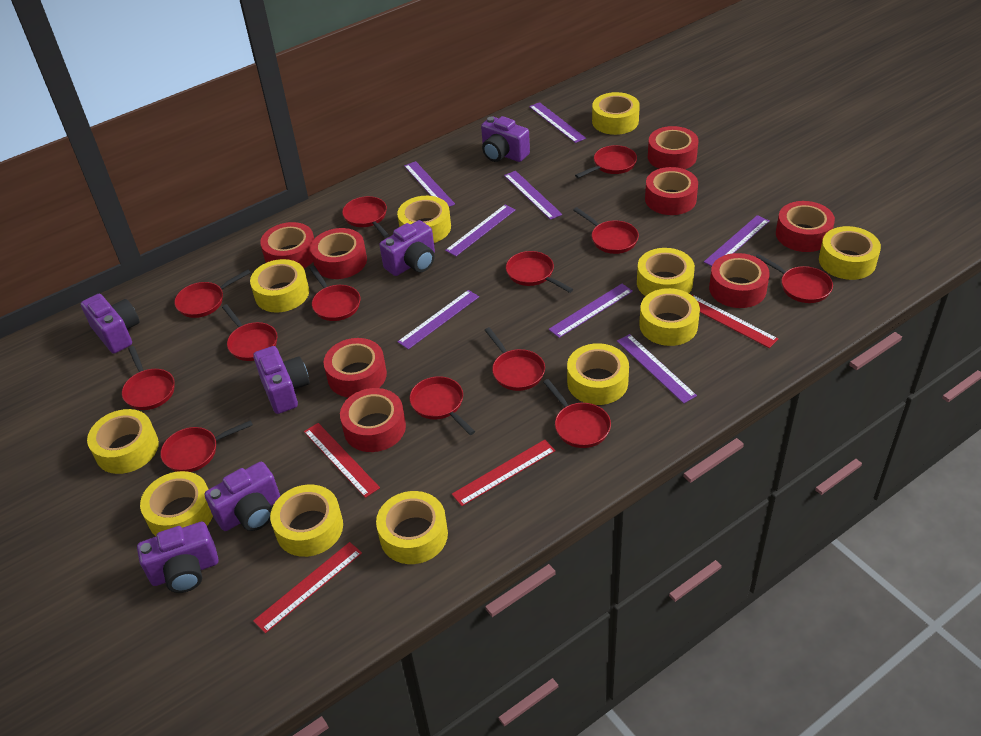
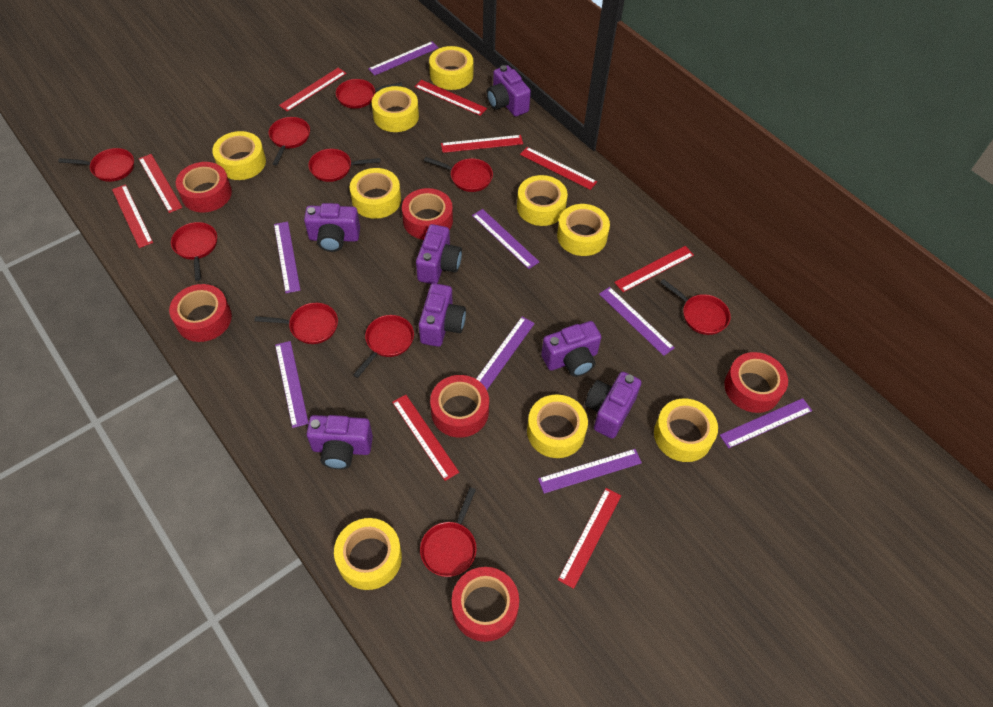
purple camera: [81,294,140,354] [137,522,218,593] [204,462,280,531] [253,346,310,414] [379,220,435,276] [481,116,530,162] = 6 -> [304,203,360,252] [307,415,373,469] [416,224,462,284] [419,283,466,347] [487,65,531,117] [541,321,601,377] [585,372,641,439] = 7
red pan: [122,346,175,410] [160,420,253,472] [174,270,251,318] [222,304,277,361] [309,266,360,321] [342,196,389,238] [409,376,475,435] [485,327,545,391] [506,251,573,293] [543,379,611,448] [573,207,639,254] [575,145,637,178] [755,254,833,303] = 13 -> [58,148,134,182] [171,222,217,281] [255,303,338,344] [269,117,310,165] [308,149,381,182] [336,79,402,109] [353,315,414,378] [420,487,477,577] [424,157,493,192] [660,279,731,335] = 10
red ruler: [253,542,362,633] [304,423,380,498] [452,440,556,506] [692,295,778,348] = 4 -> [112,185,153,248] [139,154,182,213] [279,68,346,112] [392,395,459,481] [415,80,487,116] [441,135,523,153] [520,147,597,190] [558,488,621,589] [614,246,694,292] = 9
red tape: [260,222,314,268] [310,228,367,279] [324,338,387,398] [340,388,406,452] [645,167,698,215] [648,126,698,169] [709,253,770,308] [776,201,835,252] = 8 -> [169,284,232,342] [176,162,232,212] [402,188,453,240] [430,375,489,438] [452,567,519,642] [724,352,788,413] = 6
yellow tape: [87,409,159,474] [140,471,213,536] [250,259,309,313] [270,485,343,557] [376,491,448,564] [397,196,451,243] [567,343,629,405] [592,92,640,135] [637,248,695,296] [639,288,700,346] [819,226,881,280] = 11 -> [212,131,266,180] [334,518,402,590] [350,168,401,219] [372,86,419,132] [429,46,473,90] [517,175,568,226] [527,395,588,458] [557,204,610,256] [654,398,718,462] = 9

